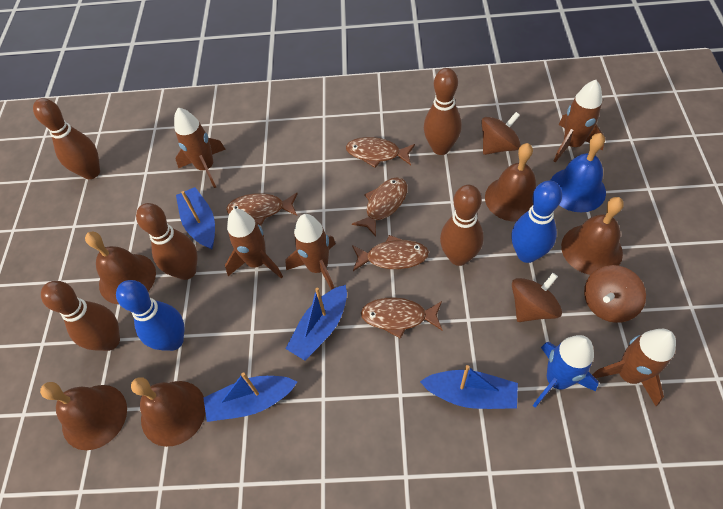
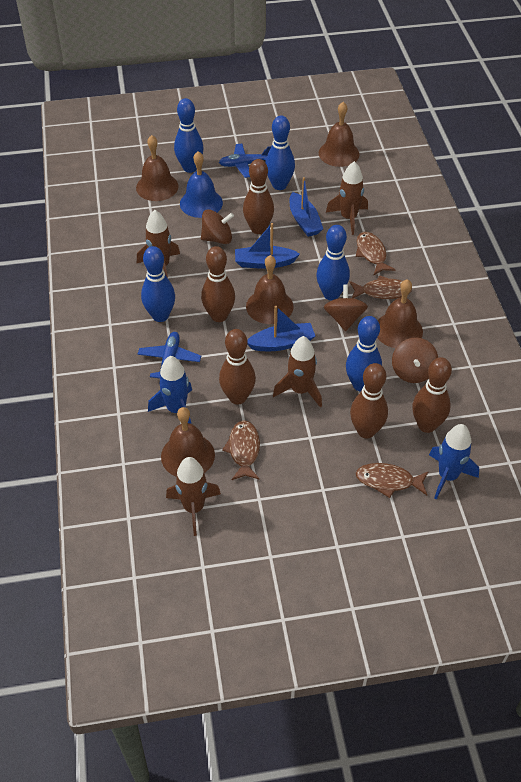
blue boat: [176,187,215,249] [203,372,297,422] [286,285,347,361] [420,365,518,409] = 4 -> [235,223,300,269] [247,306,315,351] [290,177,323,237] = 3
blue bowling pin: [116,280,184,351] [511,181,562,263] = 2 -> [141,246,175,322] [174,98,204,173] [265,116,295,190] [316,225,350,300] [346,316,382,392] = 5
blue plane: none = 0 -> [138,332,201,378] [219,143,271,178] = 2
blue rocket: [533,335,599,408] = 1 -> [148,356,192,424] [429,424,479,500] = 2
brown fish: [226,193,298,226] [346,137,415,168] [352,178,407,237] [352,235,429,271] [361,297,442,339] = 5 -> [222,420,260,480] [350,275,412,299] [356,232,395,276] [356,463,429,498] = 4
brown rocket: [174,107,226,188] [225,209,283,278] [285,214,336,290] [554,80,604,163] [592,329,676,406] = 5 -> [137,210,180,278] [166,457,221,536] [273,336,322,408] [326,161,368,235] = 4

